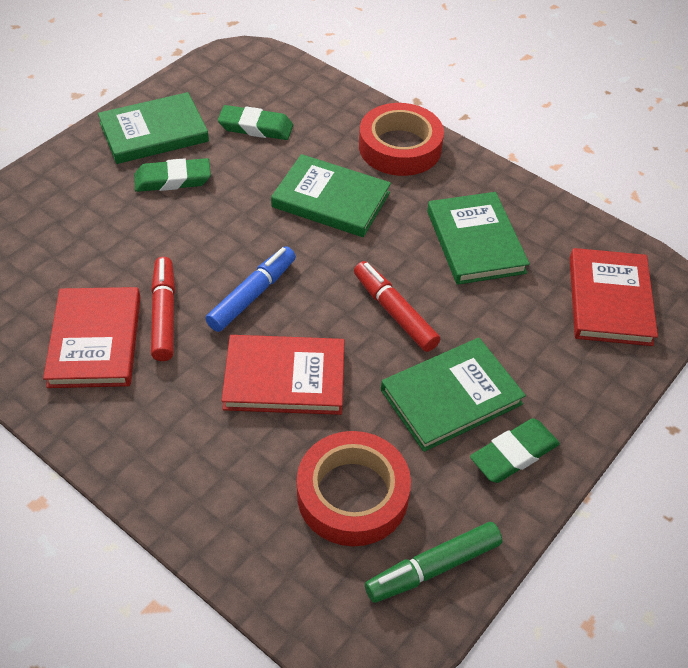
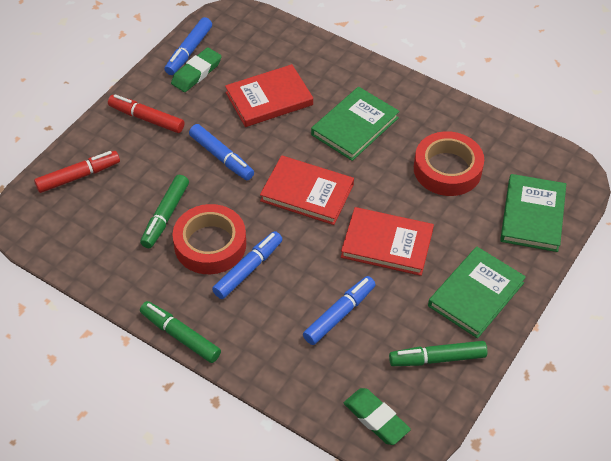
blue marker: [205,246,296,332] = 1 -> [164,17,212,75] [189,124,254,180] [212,231,283,299] [303,276,376,345] = 4
green book: [98,92,209,164] [271,154,391,237] [381,338,526,452] [427,192,530,285] = 4 -> [311,87,400,161] [428,247,526,338] [500,174,566,252] = 3
green eraser: [134,158,211,192] [218,105,293,140] [470,418,560,483] = 3 -> [171,47,222,92] [344,388,411,445] = 2
green marker: [365,522,502,603] = 1 -> [140,175,189,248] [140,301,221,363] [389,341,488,366] = 3

